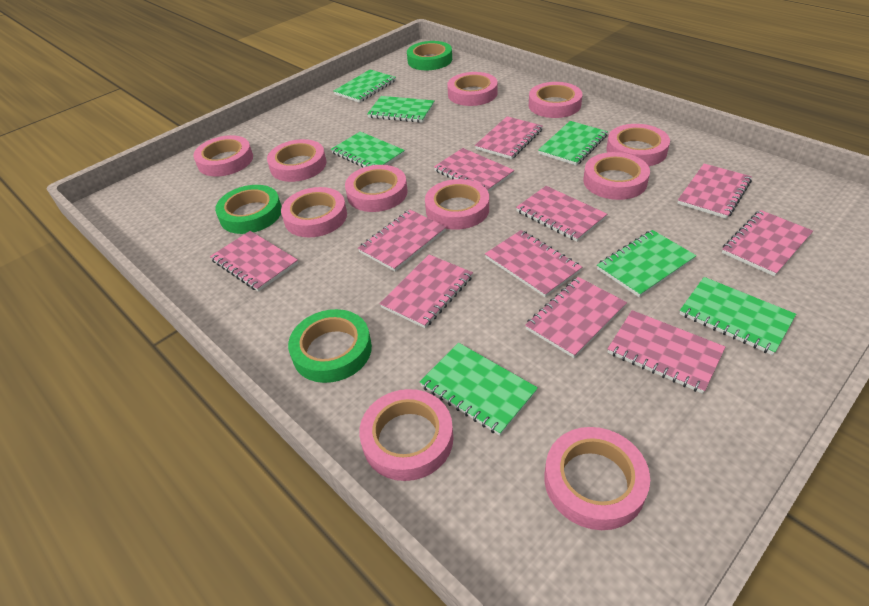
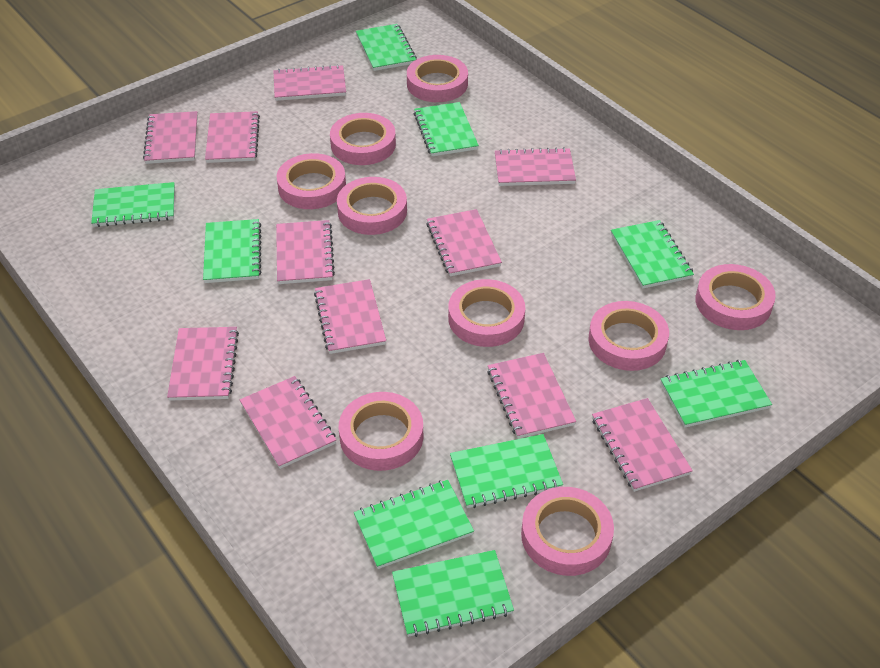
green notebook: [331,132,405,168] [334,69,396,103] [367,96,435,123] [420,343,538,436] [538,121,608,166] [597,230,696,297] [679,277,796,355] = 7 -> [91,182,175,227] [203,219,261,283] [354,480,474,569] [356,24,417,71] [392,550,514,637] [414,102,479,156] [450,434,563,508] [611,220,694,289] [660,360,772,428] = 9
green tape: [215,185,282,234] [288,309,372,383] [407,41,452,70] = 3 -> none = 0
pink tape: [193,135,253,177] [267,139,326,182] [281,187,347,237] [345,165,408,212] [359,389,453,481] [425,179,489,230] [447,72,497,106] [529,82,582,118] [544,427,650,530] [583,152,650,200] [606,124,670,166] = 11 -> [276,153,346,209] [330,113,396,165] [337,177,407,235] [339,392,423,471] [407,55,468,102] [448,279,525,347] [521,487,614,576] [588,301,669,371] [695,264,776,330] = 9

